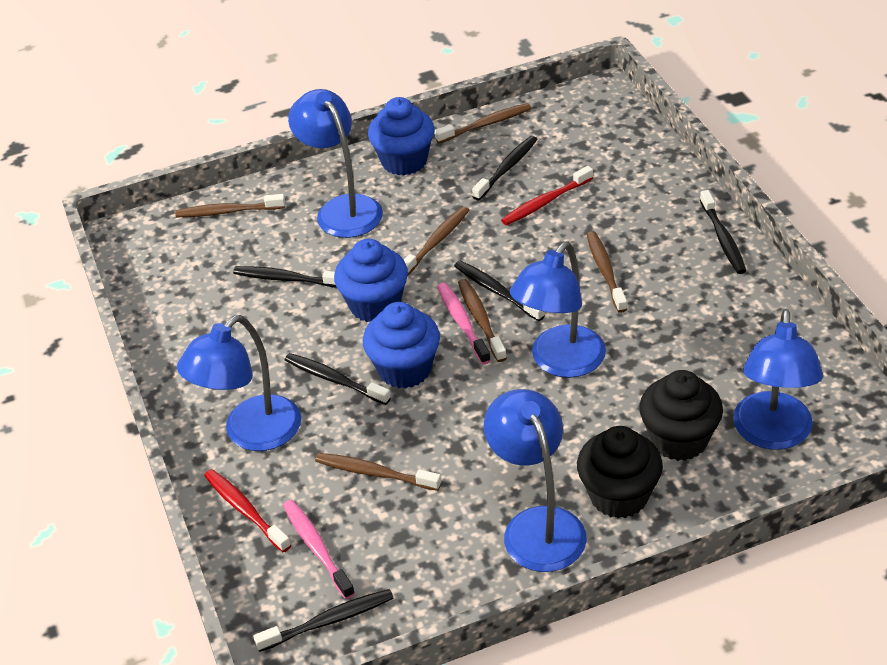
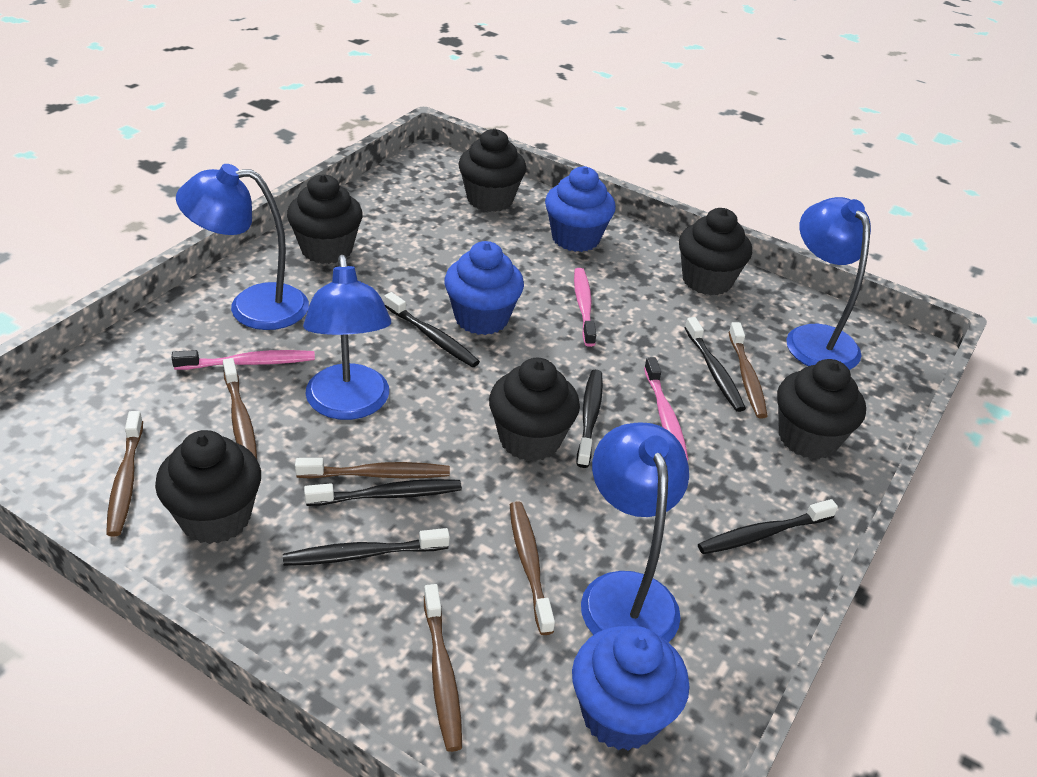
black cupcake: [577,426,663,518] [639,370,723,461] = 2 -> [155,430,261,544] [287,174,363,264] [459,129,526,212] [489,358,580,461] [679,208,752,295] [777,359,866,459] = 6
blue lamp: [177,315,301,451] [288,89,383,238] [484,389,587,572] [510,242,606,378] [733,309,823,450] = 5 -> [176,164,309,330] [303,255,391,420] [581,422,689,642] [786,197,871,370] = 4
pink toothbrush: [283,500,355,599] [437,283,491,364] = 2 -> [172,350,315,370] [574,268,596,347] [644,357,689,461] = 3
red toothbrush: [204,469,291,552] [501,166,593,225] = 2 -> none = 0

